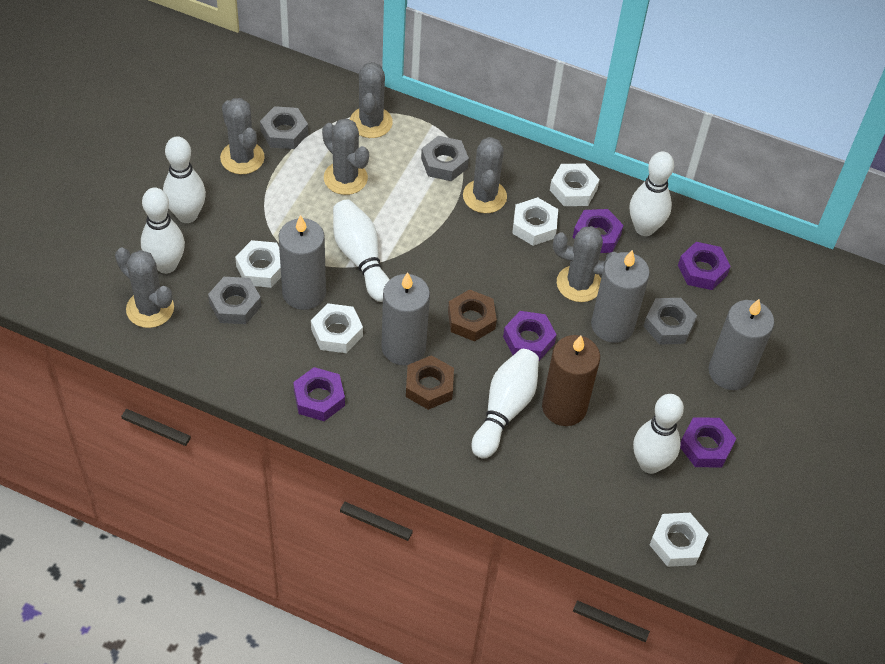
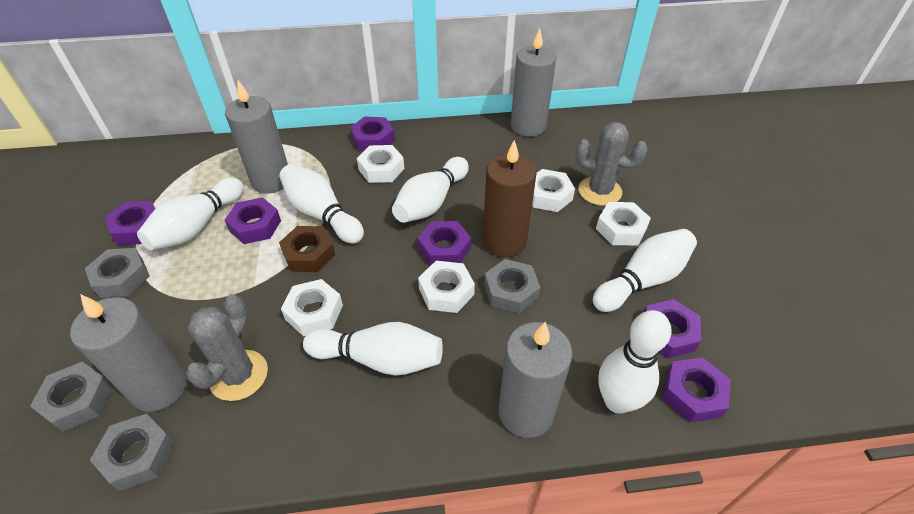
brown nut: [406,355,454,410] [448,289,497,341] = 2 -> [279,226,335,272] = 1
grey cactus: [115,248,174,328] [220,98,265,174] [322,118,369,195] [350,62,393,138] [463,137,507,213] [553,226,616,302] = 6 -> [186,294,268,401] [575,122,648,206] = 2
purple nut: [293,367,345,421] [503,311,557,361] [573,209,624,253] [678,242,731,290] [680,417,736,468] = 5 -> [105,201,155,245] [225,197,281,244] [350,116,395,151] [418,221,471,266] [644,299,701,359] [663,357,731,422] = 6

